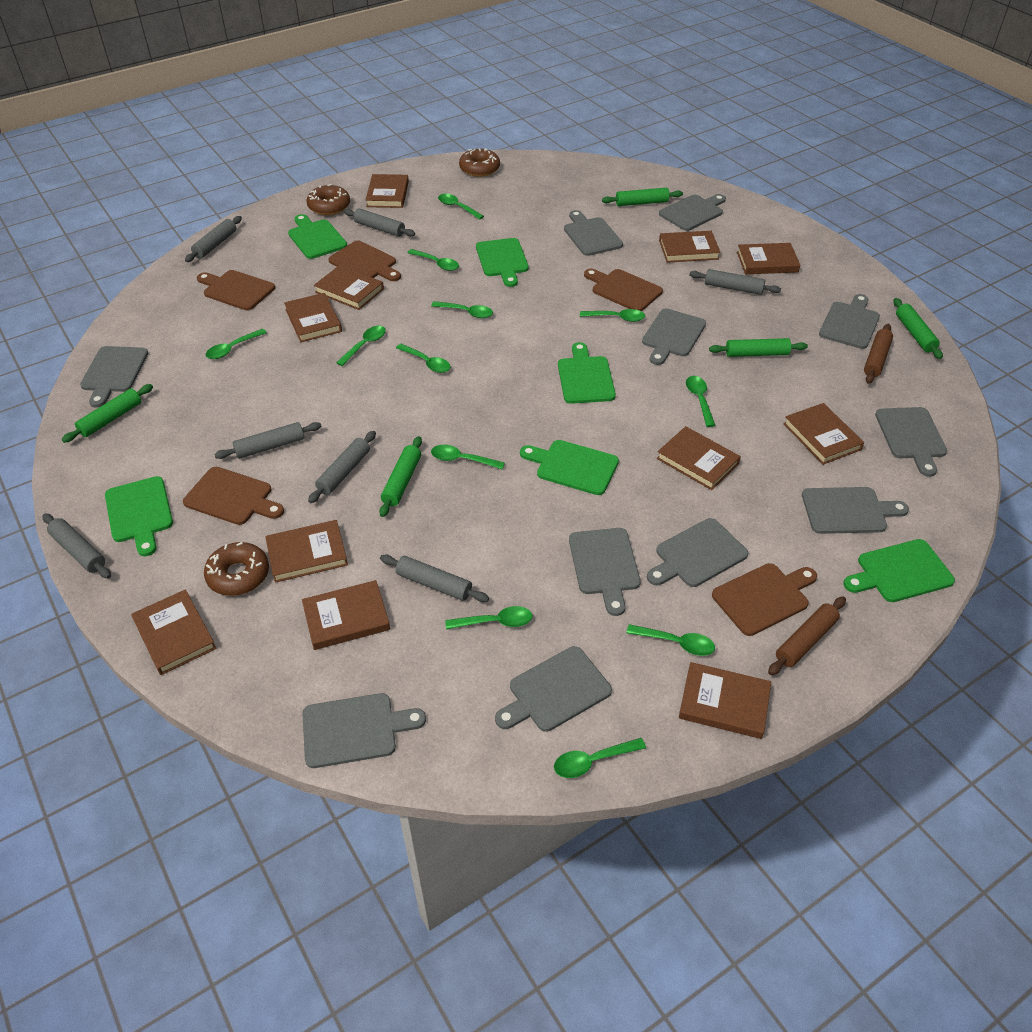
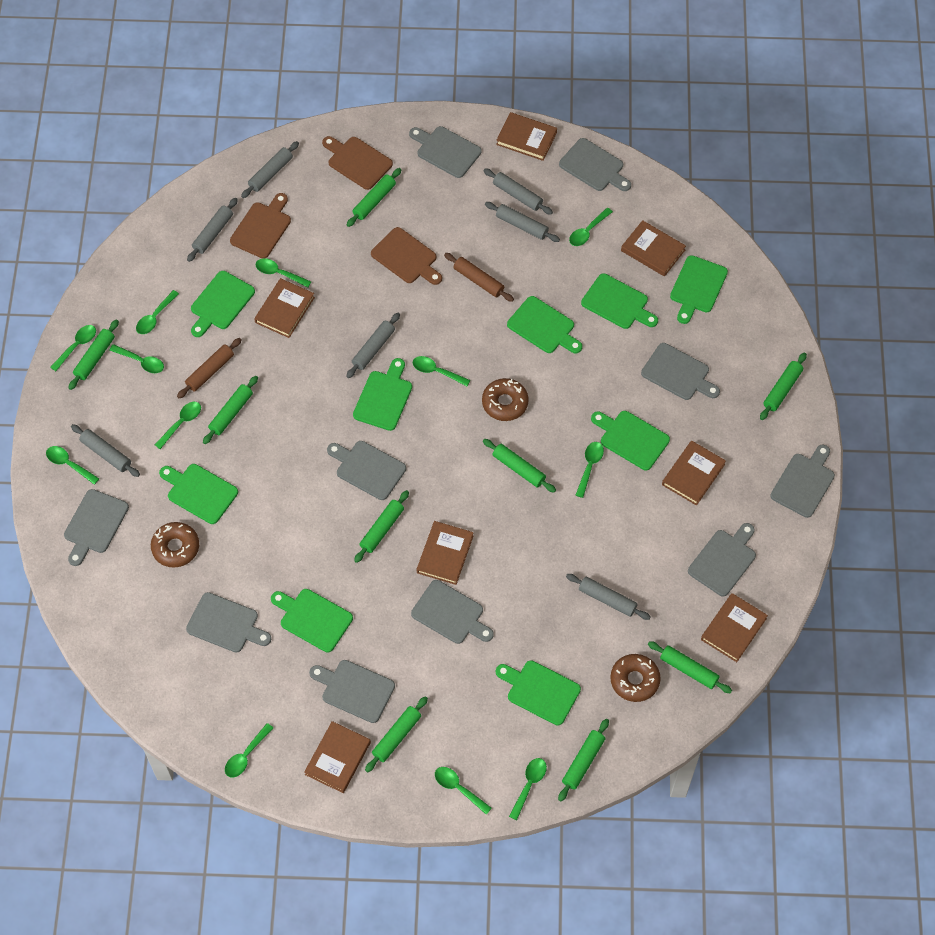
brown book: [131,589,216,675] [265,520,348,583] [284,293,342,342] [302,580,390,650] [314,265,384,310] [366,174,409,208] [657,426,741,490] [659,231,721,263] [679,662,771,739] [737,243,800,274] [783,403,864,465] = 11 -> [254,278,315,338] [304,721,371,793] [417,521,474,585] [496,112,557,161] [621,220,686,276] [662,441,726,506] [701,593,768,662] = 7
brown cutting board: [183,467,284,525] [197,270,275,310] [328,241,401,281] [584,269,663,311] [712,563,817,636] = 5 -> [230,193,291,258] [322,136,393,190] [371,227,442,285] = 3
green cutting board: [105,476,173,556] [288,214,347,259] [476,238,529,287] [520,440,619,495] [558,342,616,404] [843,539,955,602] = 6 -> [159,464,238,524] [191,271,255,337] [271,589,353,652] [353,358,412,431] [496,660,581,726] [507,296,582,354] [581,273,658,329] [591,411,670,470] [670,255,728,324] = 9
green rolling pin: [62,384,153,443] [379,436,422,517] [602,188,683,206] [709,338,808,357] [893,298,943,359] = 5 -> [68,320,119,390] [203,376,258,444] [347,168,401,227] [354,490,409,563] [365,696,428,772] [483,439,556,493] [558,719,609,801] [648,641,732,693] [760,353,807,420] = 9
grey cutting board: [80,346,148,408] [302,693,426,768] [495,646,612,732] [564,210,623,256] [569,528,641,616] [642,309,706,365] [647,518,748,587] [659,194,726,231] [802,487,909,534] [819,294,880,349] [875,407,947,477] = 11 -> [64,489,129,566] [186,592,271,653] [309,660,395,723] [327,441,406,500] [409,126,482,178] [411,580,494,644] [559,138,631,191] [641,343,720,400] [688,523,756,597] [770,445,835,518] = 10

